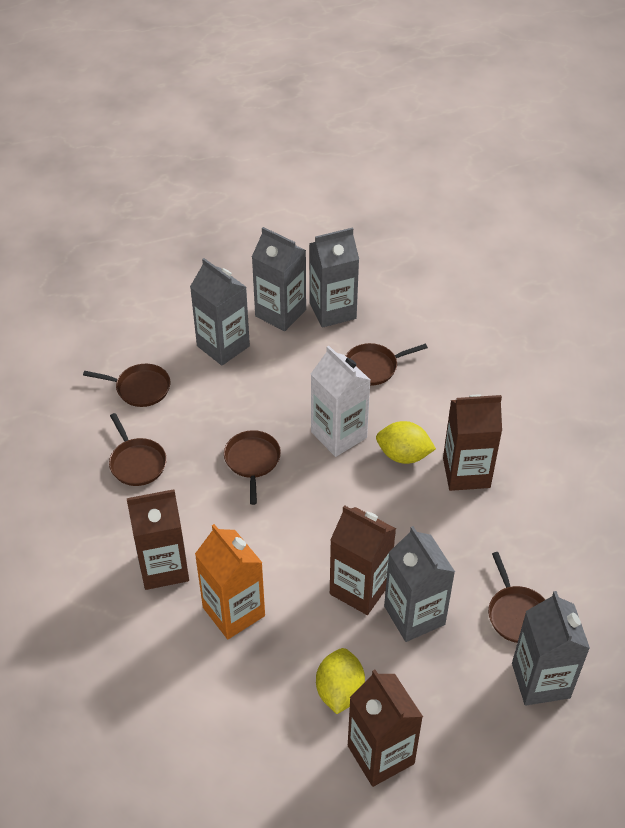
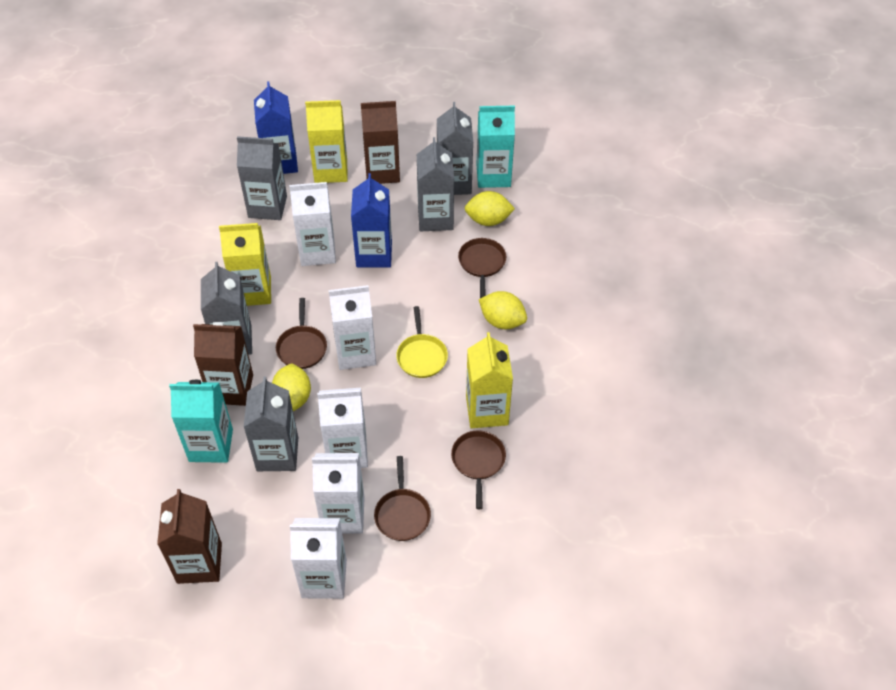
blue carton: none = 0 -> [254,81,298,174] [351,173,392,267] = 2
brown carton: [126,489,189,590] [330,505,396,615] [348,670,423,787] [443,395,502,491] = 4 -> [157,489,222,584] [193,322,253,406] [361,101,400,184] = 3
brown pan: [83,364,170,407] [109,413,167,486] [224,430,281,505] [346,343,428,386] [488,552,545,643] = 5 -> [276,298,327,369] [374,456,431,541] [451,430,506,509] [458,238,506,298] = 4
orange carton: [195,524,265,639] = 1 -> none = 0
turquoise carton: none = 0 -> [169,380,233,463] [477,106,515,188] = 2
white carton: [311,345,370,457] = 1 -> [289,182,336,266] [290,518,347,599] [312,453,365,533] [317,388,368,468] [329,285,376,370] = 5
yellow carton: none = 0 -> [219,223,271,306] [305,100,348,183] [466,332,513,428] = 3
yellow lemon: [316,648,365,714] [376,421,436,464] = 2 -> [272,363,311,411] [465,191,515,226] [479,291,527,329] = 3
yellow pan: none = 0 -> [396,306,448,378] = 1

